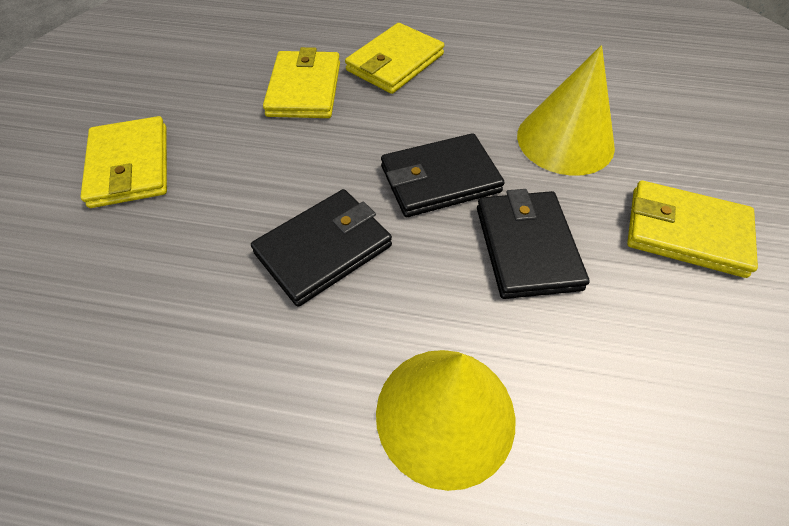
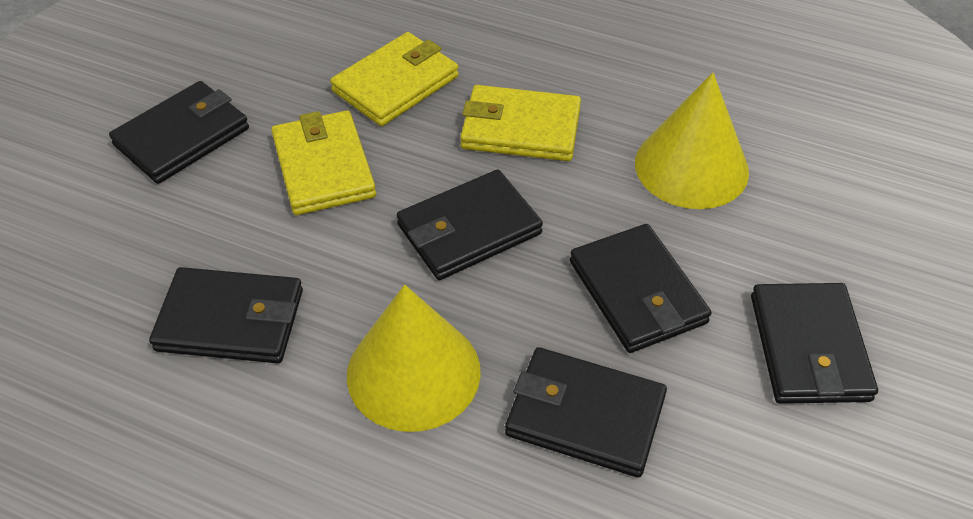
black wallet: [251,189,392,307] [381,133,505,217] [477,189,590,299] = 3 -> [109,81,249,184] [149,267,303,363] [397,169,543,280] [505,347,667,478] [570,224,711,353] [751,283,878,404] = 6
yellow wallet: [80,116,167,208] [263,47,340,118] [345,23,444,94] [627,181,758,278] = 4 -> [271,110,376,215] [330,32,459,126] [460,85,581,161] = 3

